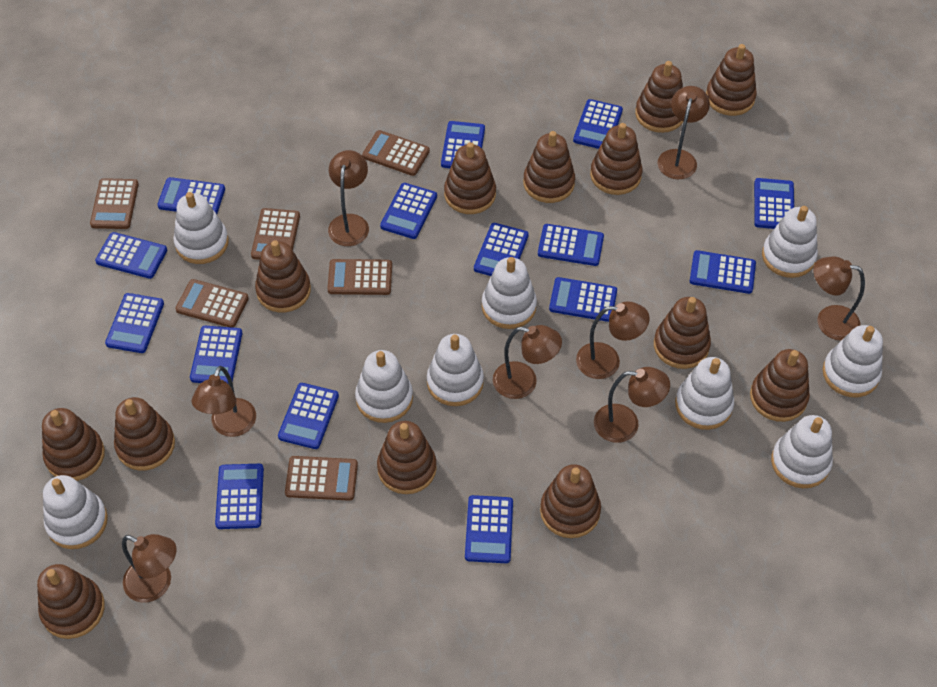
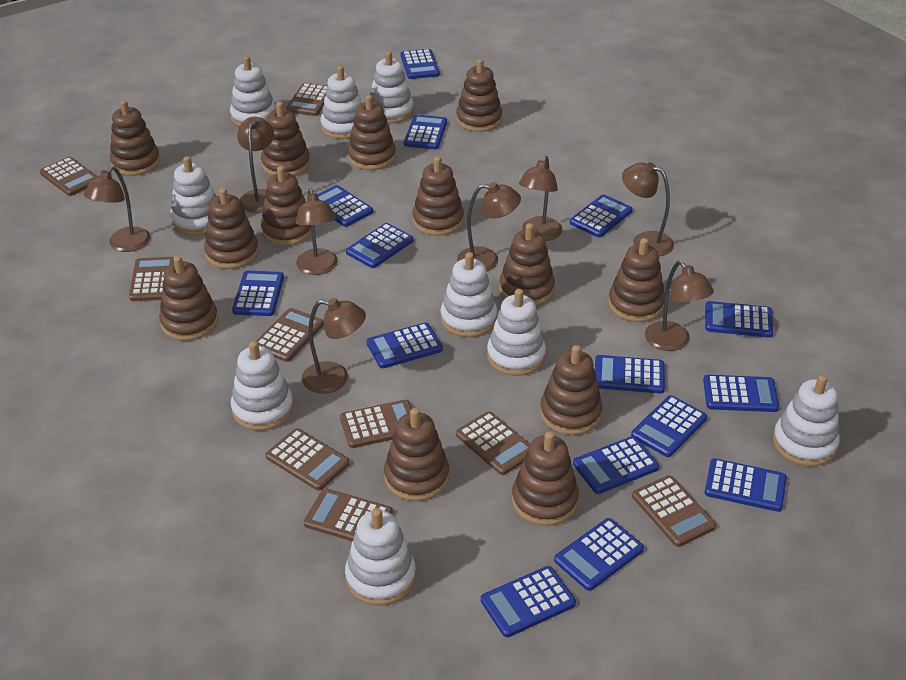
brown calculator: [90,178,139,229] [175,279,249,328] [251,208,300,260] [285,456,358,501] [327,259,392,295] [362,130,430,176] = 6 -> [40,157,98,196] [129,257,174,301] [257,308,324,362] [266,428,350,491] [286,83,328,116] [304,488,393,541] [340,400,412,448] [456,411,530,475] [632,475,716,547] = 9

